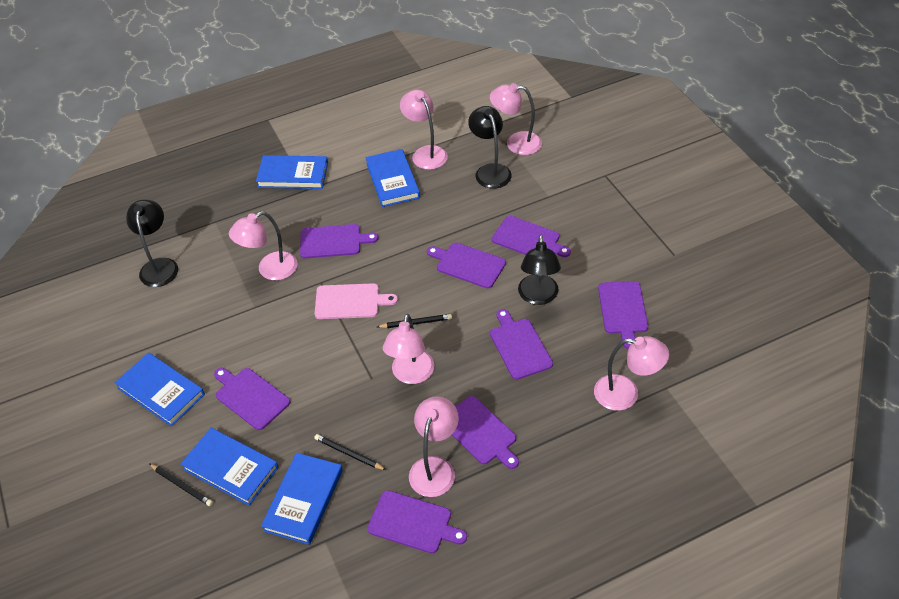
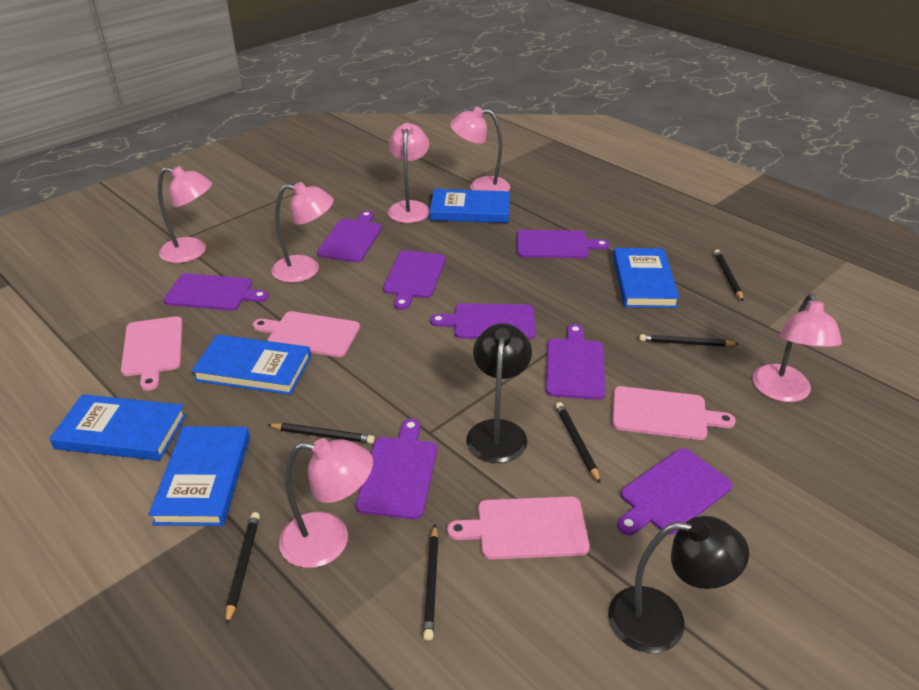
black lamp: [126,200,178,287] [468,106,512,189] [518,235,561,305] = 3 -> [467,323,532,463] [608,516,749,653] = 2
black pencil: [149,464,213,506] [314,434,386,470] [377,314,452,328] = 3 -> [226,512,260,626] [268,423,375,444] [423,525,439,640] [555,402,601,484] [639,334,738,347] [714,249,743,301] = 6
pink cutting board: [315,283,398,319] = 1 -> [121,316,183,391] [252,311,360,357] [447,496,590,560] [612,386,736,440] = 4

